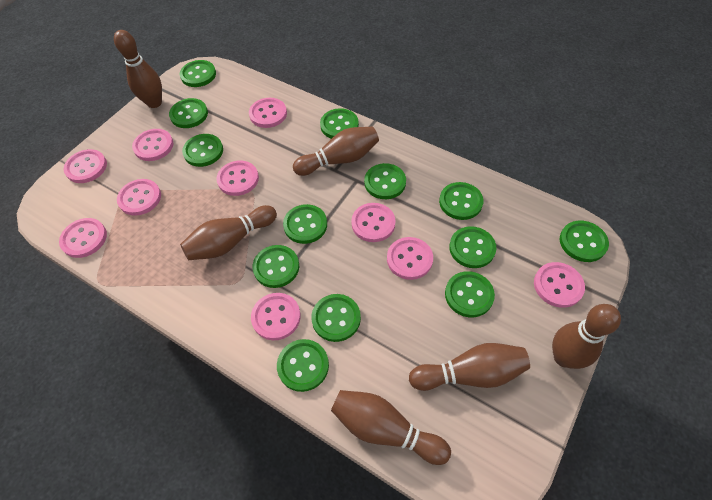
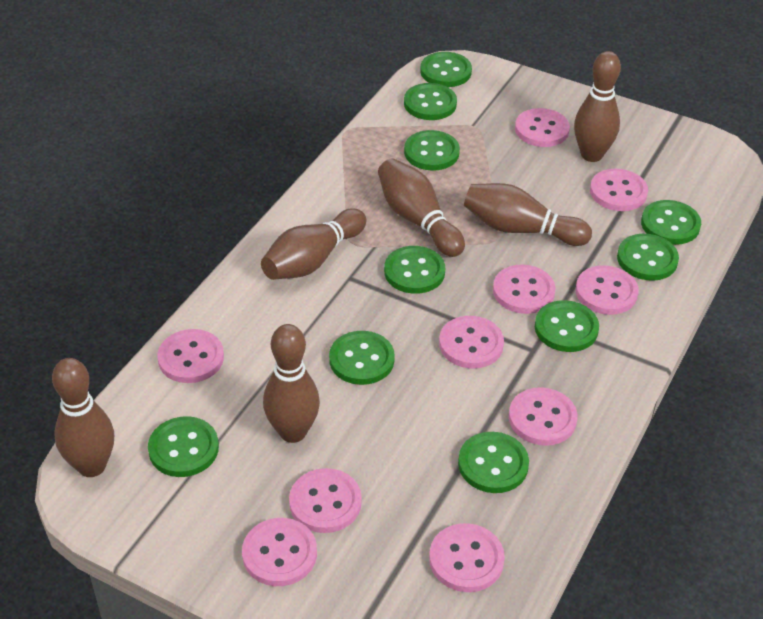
green button: [169,98,208,128] [180,60,216,87] [182,134,223,167] [253,245,299,288] [277,339,329,392] [283,204,327,244] [311,294,361,342] [320,108,359,139] [364,163,406,199] [439,182,483,220] [445,271,495,317] [449,226,496,268] [560,221,609,262] = 13 -> [148,416,219,477] [329,331,395,385] [384,246,445,294] [404,83,457,120] [404,130,460,171] [420,52,472,87] [458,432,529,493] [535,300,599,352] [617,234,679,281] [641,200,701,245] = 10

